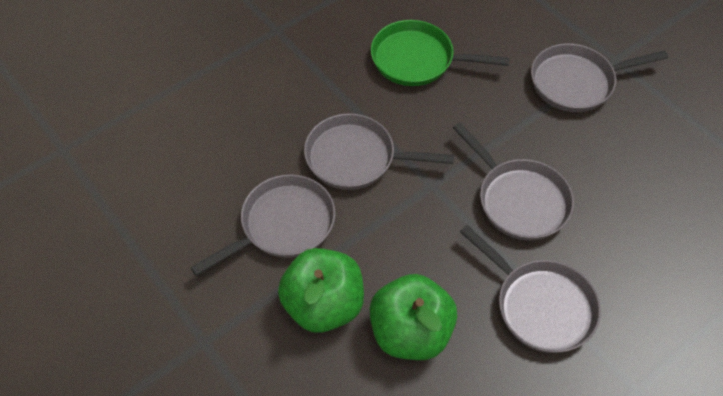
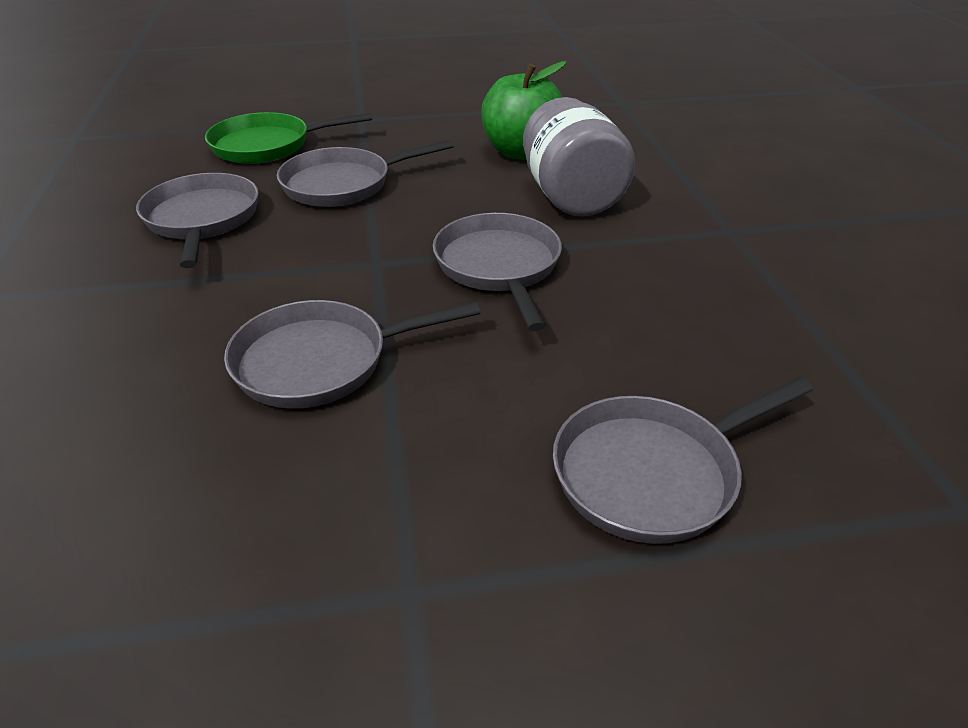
green apple: [278,248,364,333] [370,274,457,360] = 2 -> [481,61,567,160] = 1
grey jar: none = 0 -> [523,97,635,217] = 1

